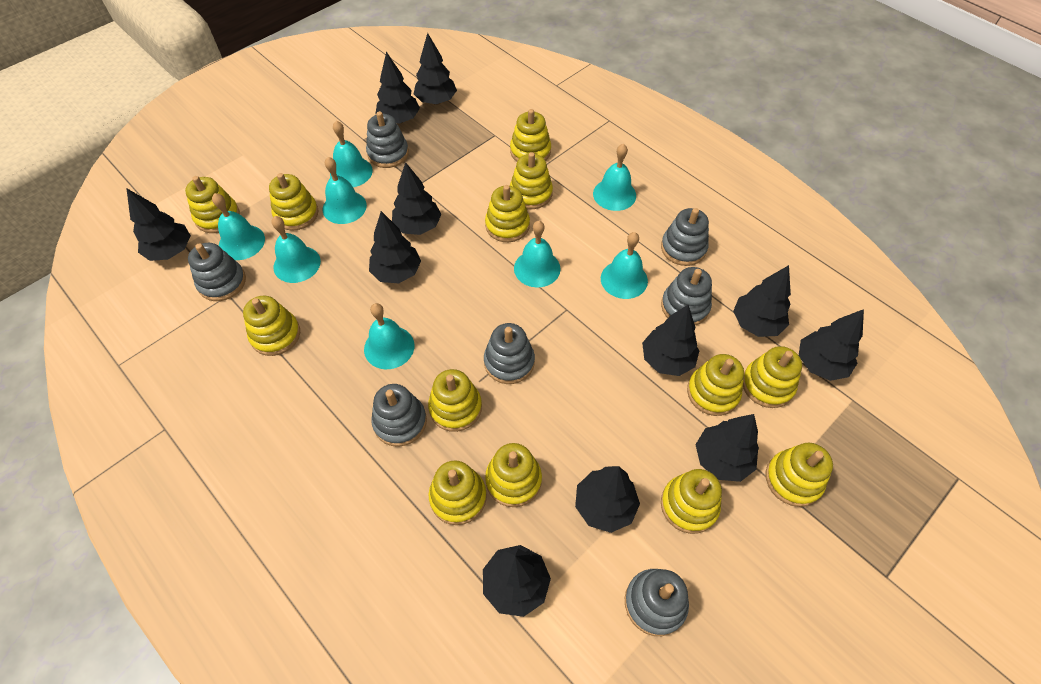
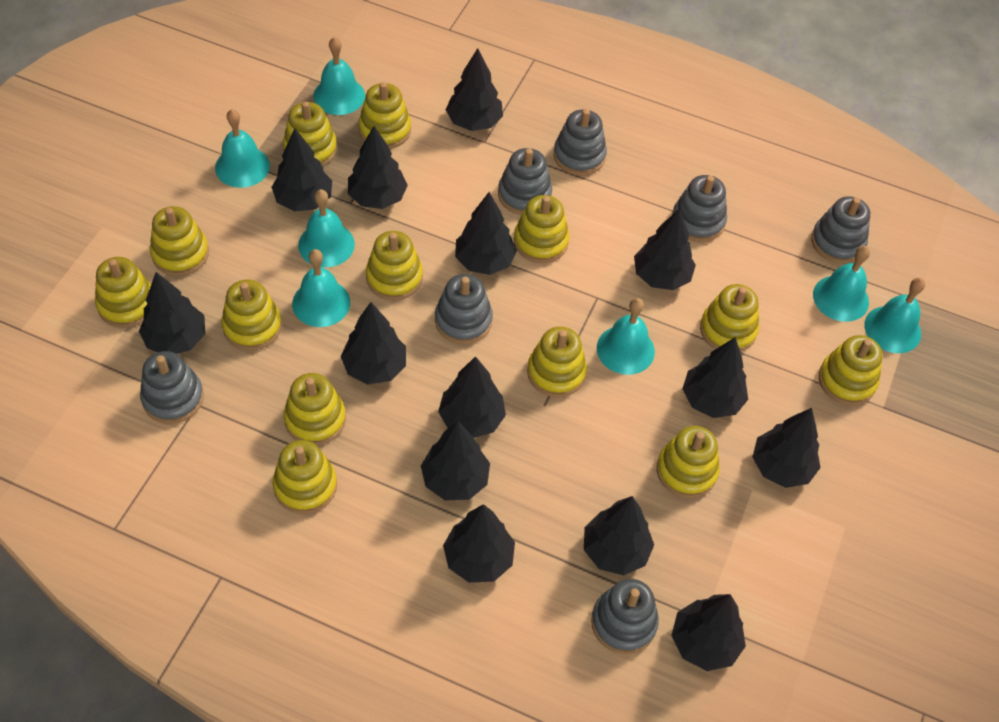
black tree: [126,188,191,261] [369,211,421,283] [375,52,420,124] [392,162,442,235] [414,33,457,105] [483,545,551,617] [575,466,640,533] [642,305,699,376] [695,414,759,482] [733,265,791,337] [799,309,864,381] = 11 -> [139,272,205,354] [271,128,332,212] [341,302,406,385] [348,126,408,209] [421,421,490,500] [438,356,506,438] [443,504,515,583] [446,48,503,131] [455,192,517,275] [584,496,654,575] [634,208,696,290] [671,594,746,671] [682,337,748,418] [753,408,821,488] = 14
turquoise bell: [212,193,265,260] [272,216,321,283] [323,157,367,224] [330,121,373,187] [364,303,414,369] [514,221,561,287] [593,144,636,211] [601,232,648,299] = 8 -> [215,109,270,188] [292,249,350,327] [298,189,355,267] [313,37,365,115] [597,298,655,375] [813,246,870,322] [864,278,925,353] = 7

